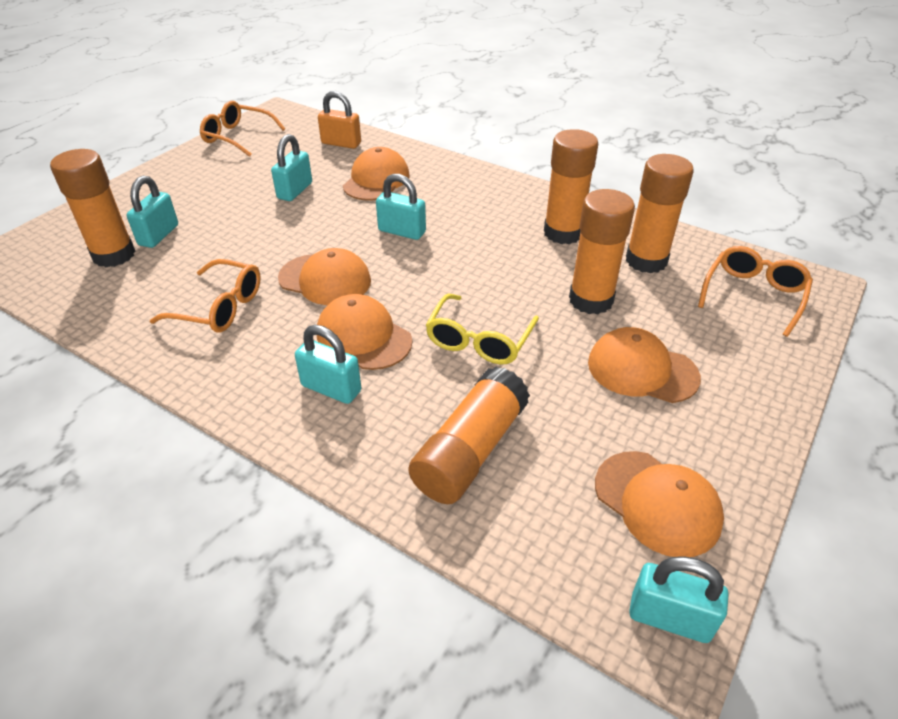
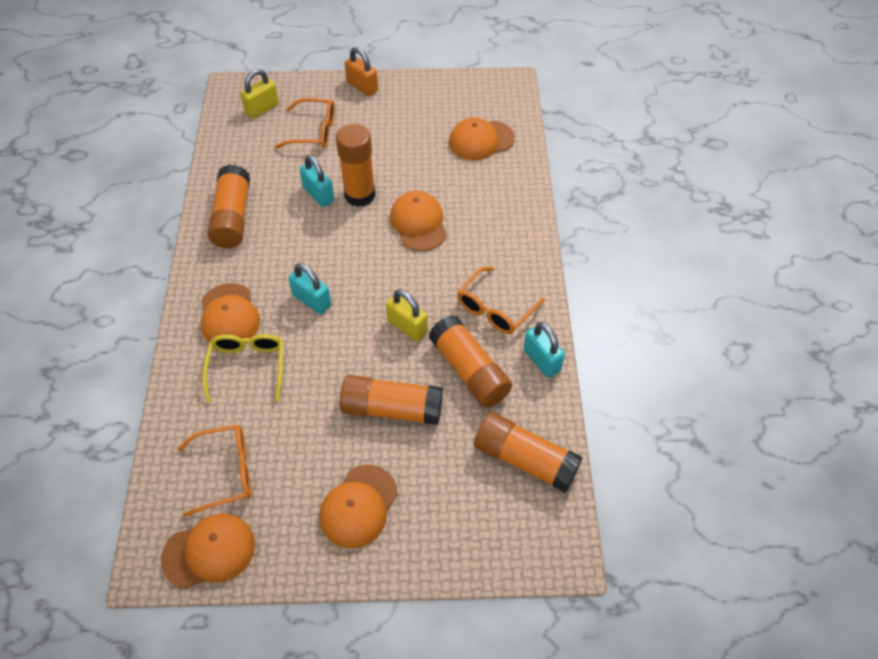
turquoise padlock: [127,176,178,248] [271,134,312,201] [295,325,361,404] [376,174,426,240] [629,556,728,643] = 5 -> [288,263,331,314] [299,155,334,207] [523,322,565,378] = 3
yellow padlock: none = 0 -> [240,69,279,119] [386,289,428,341] = 2

